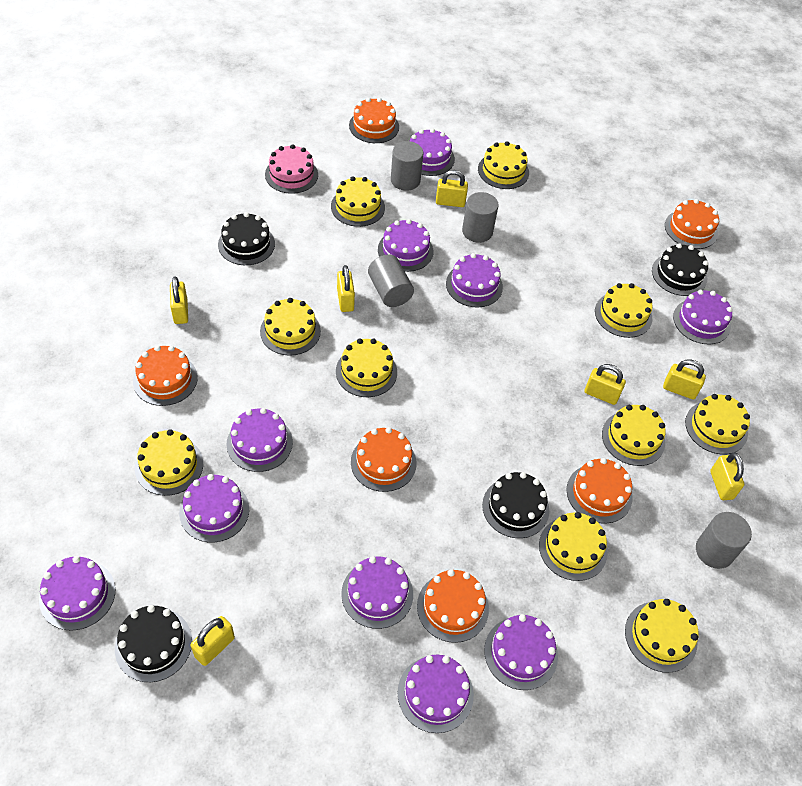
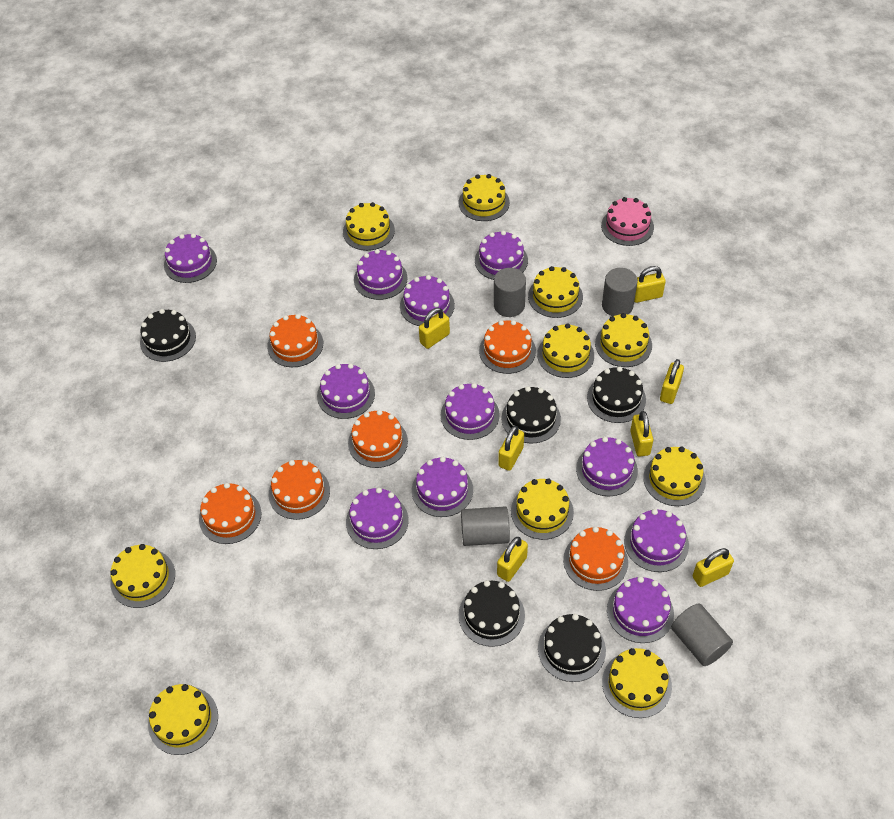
black cake: [115,605,192,682] [218,212,275,265] [482,472,549,538] [652,243,709,296] = 4 -> [140,309,196,362] [459,580,525,647] [501,386,561,443] [538,614,606,682] [587,366,646,423] = 5
purple cake: [39,556,115,631] [179,474,249,543] [226,408,293,472] [341,556,413,629] [378,219,433,272] [398,655,474,733] [410,129,455,176] [446,253,503,307] [484,614,558,690] [673,290,733,344] = 10 -> [164,233,217,283] [317,363,375,419] [346,487,409,549] [354,249,408,300] [400,275,455,326] [412,457,473,517] [440,383,500,440] [475,231,528,280] [576,437,638,496] [607,576,674,643] [624,509,689,572] = 11

